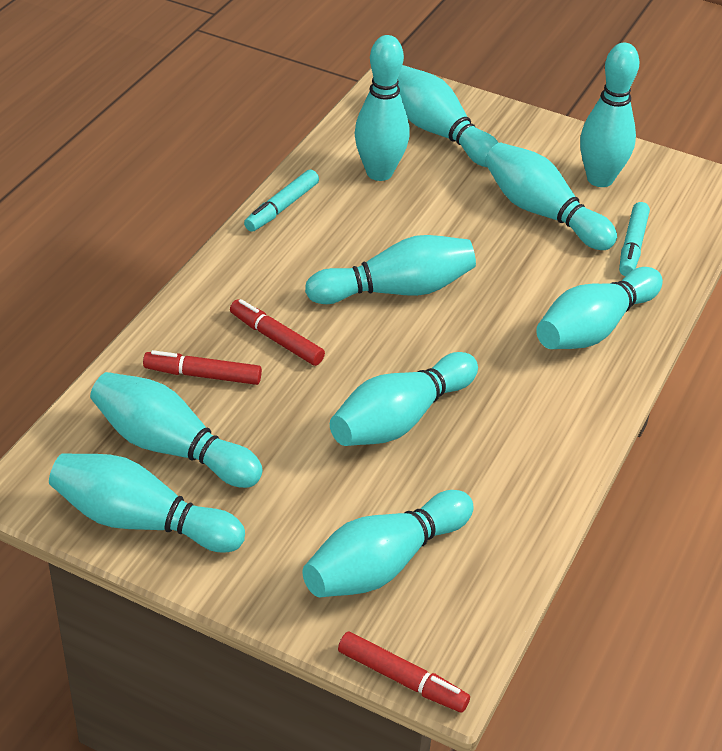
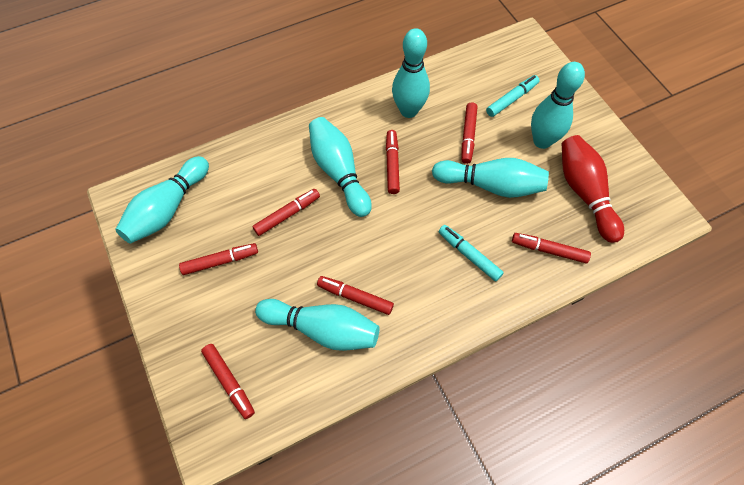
red bowling pin: none = 0 -> [562,135,624,243] = 1
red marker: [143,350,262,385] [230,299,325,366] [338,631,470,713] = 3 -> [179,243,258,275] [201,344,255,419] [252,189,320,236] [317,276,394,315] [386,130,400,194] [462,102,477,164] [512,233,591,263] = 7
turquoise bowling pin: [49,453,245,553] [90,372,263,488] [302,490,473,597] [305,235,476,304] [330,352,478,446] [354,35,410,181] [398,65,498,167] [485,143,617,250] [536,267,663,349] [580,43,639,187] = 10 -> [115,156,209,244] [255,299,379,351] [309,117,372,217] [392,28,430,118] [432,158,549,198] [531,62,585,149] = 6

